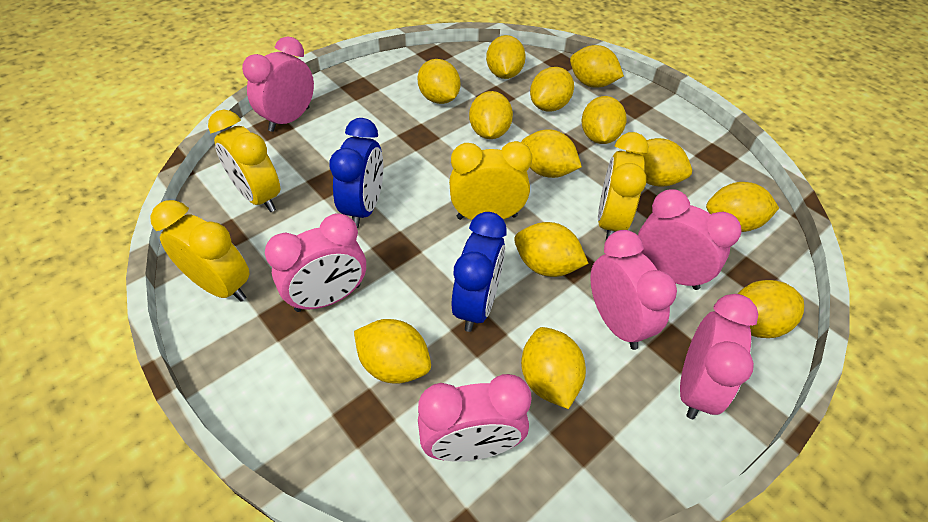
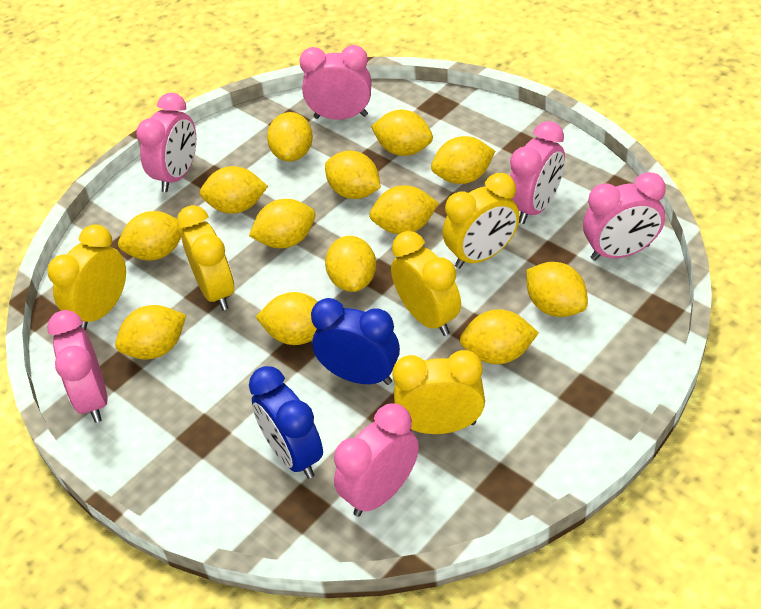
yellow clock: [150,200,249,302] [208,110,280,212] [449,141,532,220] [598,132,648,240] = 4 -> [48,224,126,330] [177,205,235,310] [391,231,461,336] [392,350,485,434] [443,173,519,269] = 5

